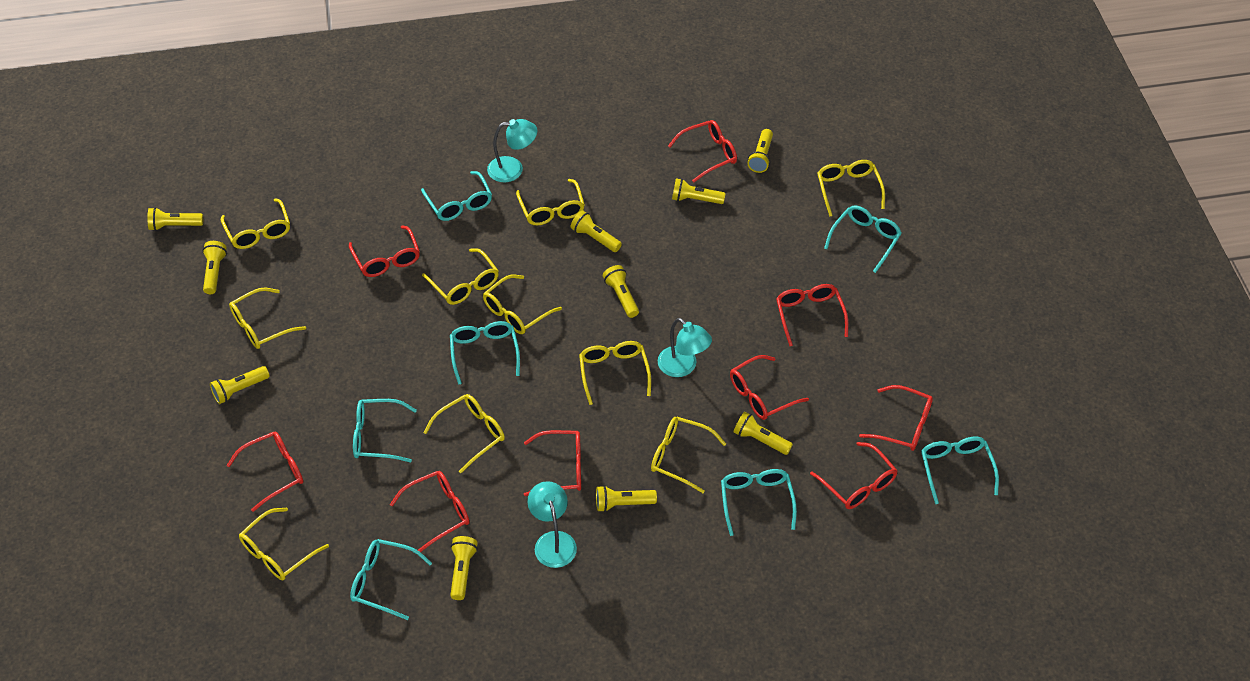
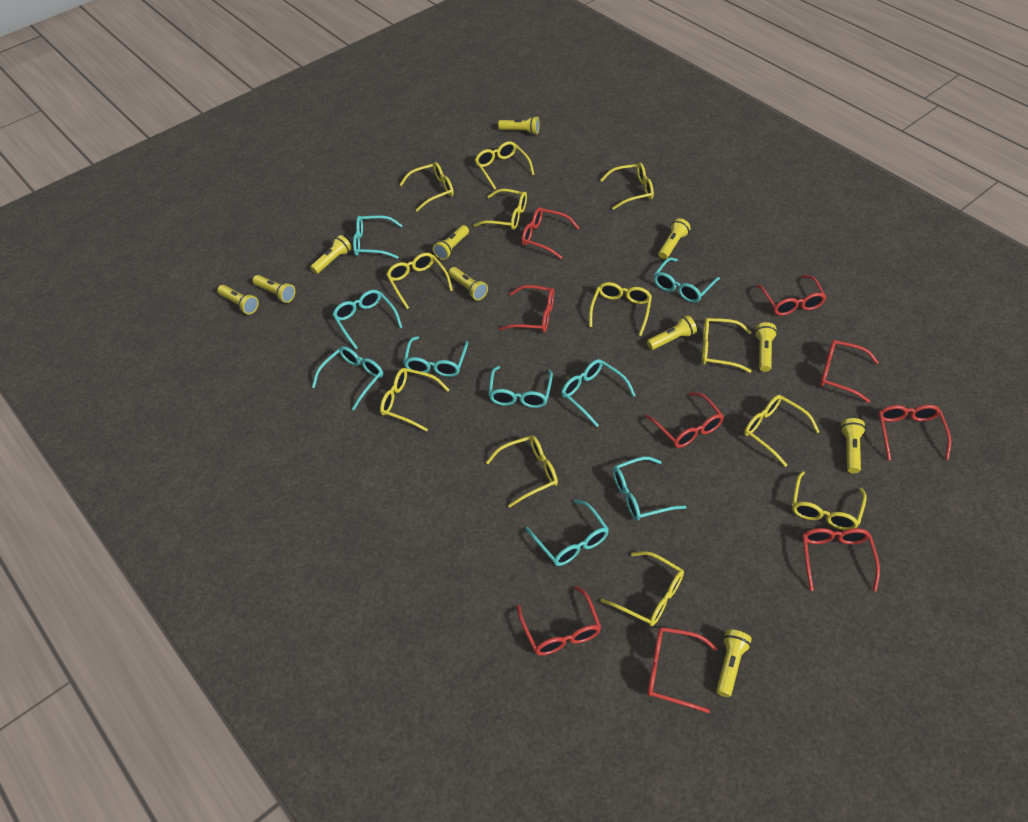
turquoise glasses: [350,539,432,620] [353,399,417,462] [421,171,492,221] [450,321,520,385] [721,469,797,536] [824,205,901,273] [921,436,999,504] = 7 -> [312,346,383,411] [332,290,402,349] [353,215,403,259] [403,336,468,377] [488,366,553,408] [526,499,609,566] [561,359,636,427] [613,457,686,521] [654,258,720,303] = 9
turquoise lamp: [487,119,537,182] [527,481,577,568] [658,318,712,377] = 3 -> none = 0
yellow flashlight: [147,207,203,231] [202,241,227,294] [210,366,270,404] [450,536,478,600] [571,210,622,252] [596,485,657,512] [603,265,639,318] [672,178,726,204] [734,412,793,455] [748,129,773,173] = 10 -> [217,285,259,315] [253,275,295,303] [310,235,352,274] [433,225,469,260] [449,267,488,300] [498,116,540,135] [647,315,697,350] [659,218,691,259] [716,629,752,697] [754,322,777,372] [840,418,866,473] = 11
yellow glasses: [221,198,290,249] [229,287,306,349] [239,508,329,580] [422,248,499,305] [423,394,505,473] [483,274,562,334] [516,179,585,225] [579,341,651,405] [651,417,726,493] [817,160,885,217] = 10 -> [380,368,449,432] [386,253,453,309] [399,162,454,212] [473,189,527,230] [475,141,535,190] [486,435,558,508] [589,282,652,336] [600,163,654,210] [601,551,684,626] [702,318,752,373] [744,395,819,467] [792,471,867,530] = 12

